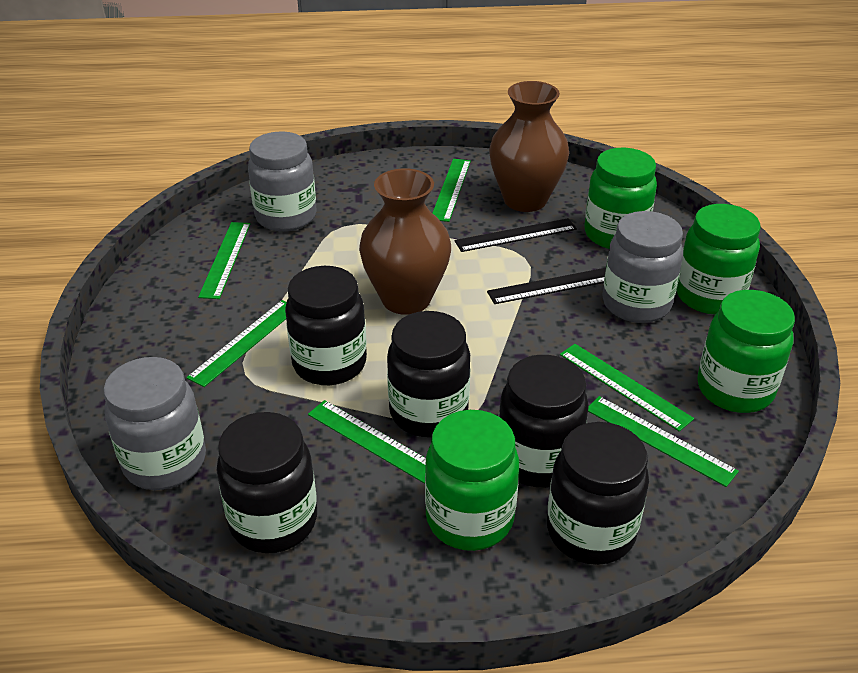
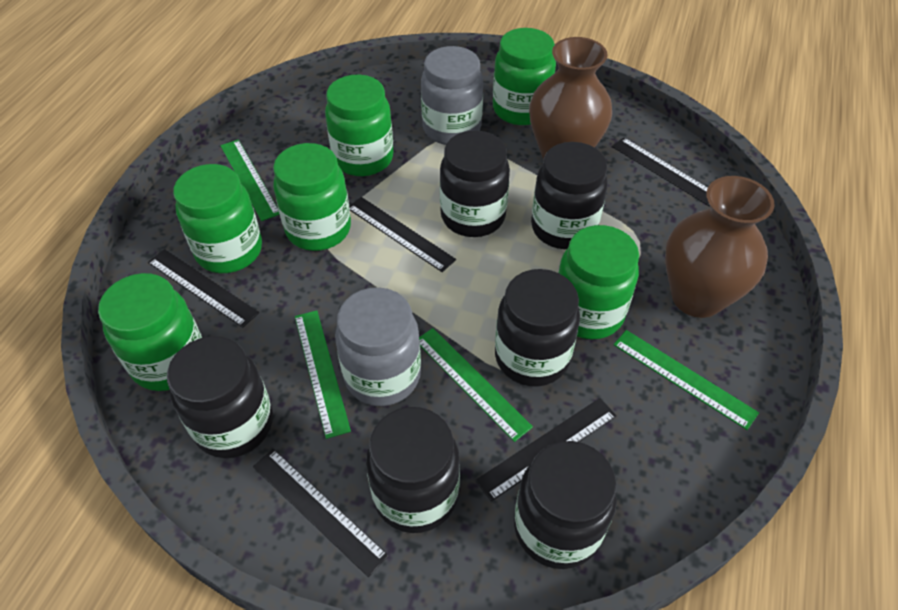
black jar: [216,412,317,553] [285,266,367,385] [387,311,470,437] [499,355,589,487] [547,422,649,565] = 5 -> [167,336,273,458] [366,407,460,533] [440,131,510,237] [495,269,580,387] [514,441,617,569] [531,142,608,249] = 6
black ruler: [455,218,577,252] [487,268,606,304] = 2 -> [148,249,259,328] [253,449,388,577] [349,197,456,272] [475,398,617,501] [612,137,710,207] = 5
green jar: [425,410,519,551] [585,148,657,249] [676,204,760,314] [697,290,795,413] = 4 -> [98,273,202,391] [173,164,262,273] [273,143,351,251] [325,75,394,176] [493,28,556,125] [558,225,639,339] = 6
green ruler: [186,300,287,387] [198,222,251,299] [308,400,426,484] [433,159,471,222] [560,344,694,432] [588,396,739,487] = 6 -> [220,139,280,221] [295,310,351,439] [419,328,533,442] [614,330,759,430] = 4
grey jar: [103,357,206,490] [248,132,317,232] [602,211,683,323] = 3 -> [335,287,421,406] [421,46,483,145] = 2

